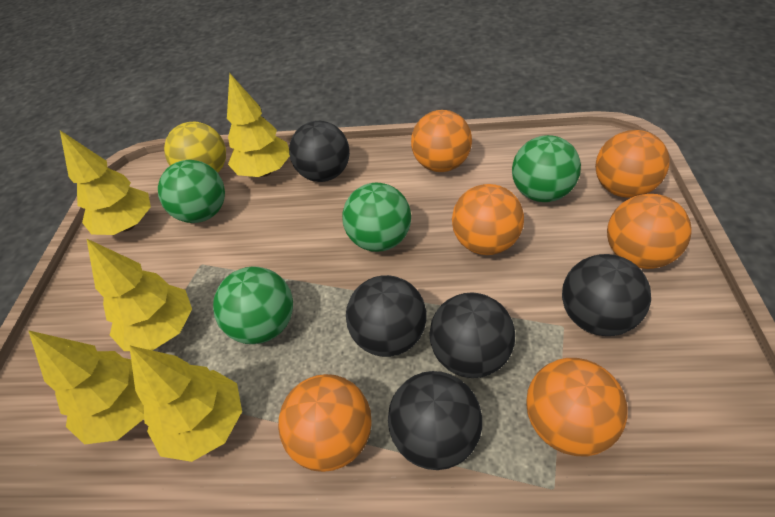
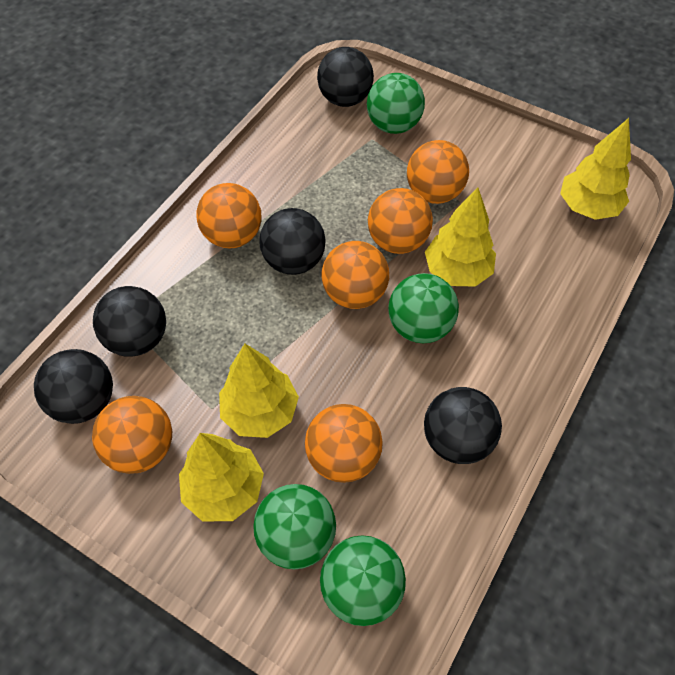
yellow ball: [164,122,226,173] = 1 -> none = 0
yellow tree: [28,330,144,445] [60,130,151,235] [86,238,192,351] [129,345,242,462] [227,73,290,177] = 5 -> [179,433,264,521] [219,344,299,438] [425,187,496,287] [560,118,631,220] = 4

